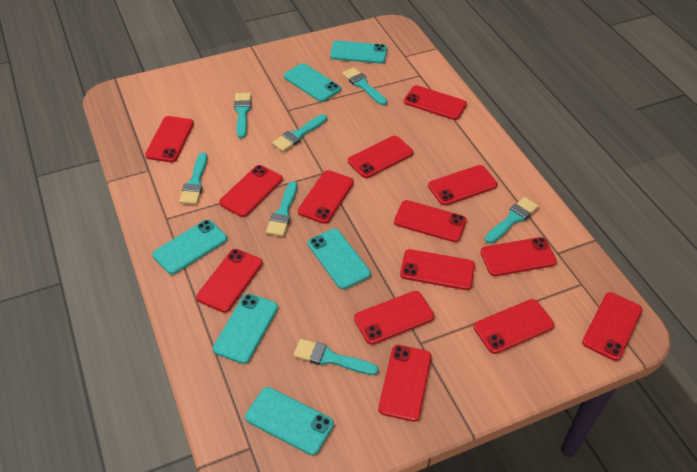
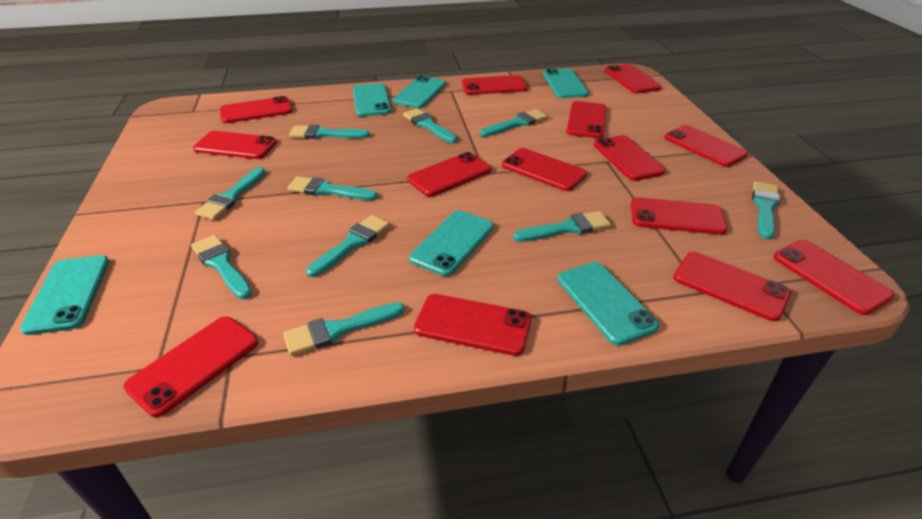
turquoise brush: [179,153,207,205] [234,93,251,138] [266,181,297,237] [272,114,327,152] [293,339,378,375] [342,67,387,105] [485,197,539,243] = 7 -> [191,235,252,299] [195,167,265,220] [283,302,405,356] [287,176,378,200] [289,125,370,139] [306,215,390,277] [403,108,457,143] [480,109,547,137] [513,211,611,242] [752,181,780,239] = 10

